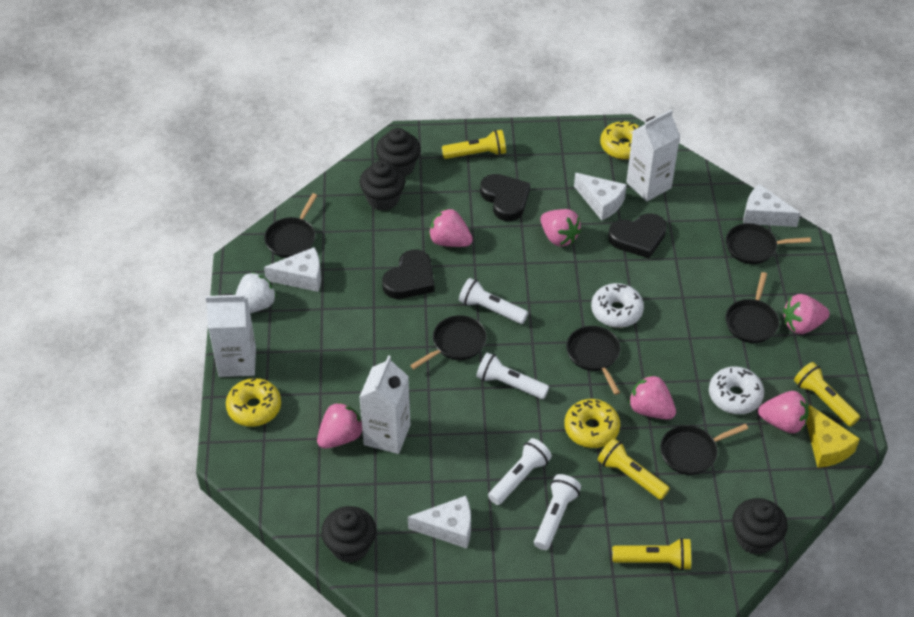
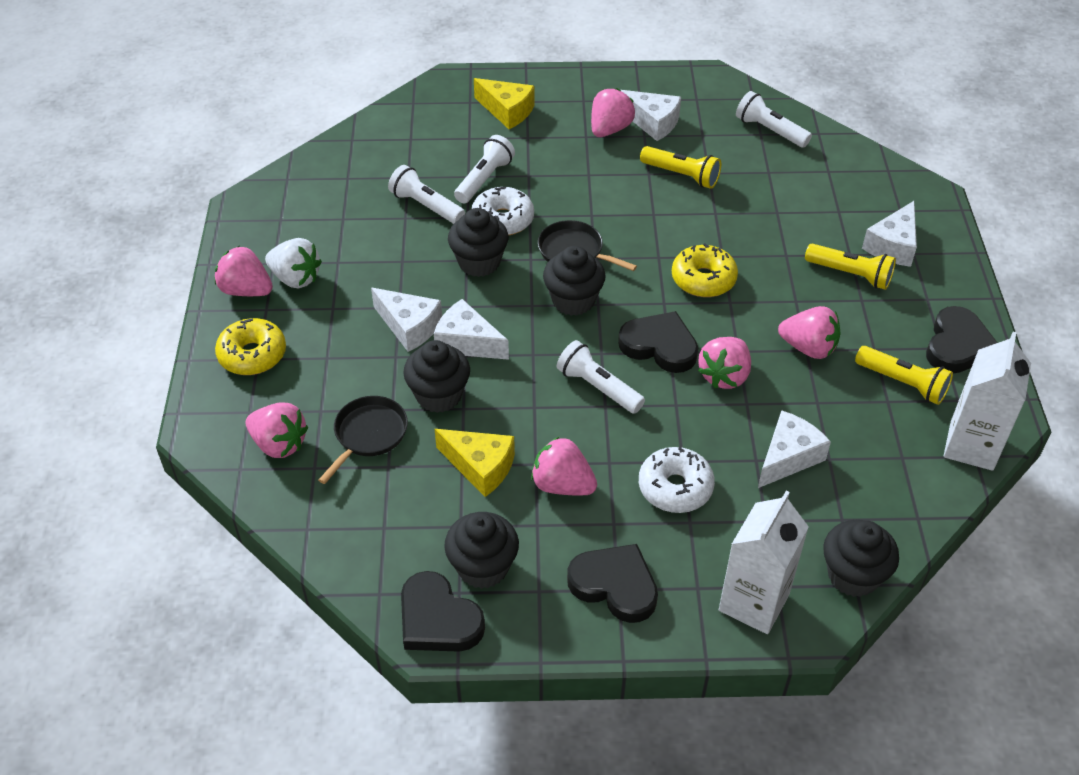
black cupcake: [321,506,376,563] [359,160,405,211] [376,128,421,176] [732,498,788,555] = 4 -> [403,340,470,413] [444,512,519,589] [448,208,508,277] [543,246,606,316] [823,520,899,597] = 5
black heart: [382,249,435,299] [480,174,530,221] [608,213,667,258] = 3 -> [401,571,485,652] [567,544,658,623] [618,311,698,373] [926,306,997,373] = 4
black pan: [264,193,317,258] [410,315,487,369] [566,326,620,395] [660,424,748,475] [725,272,779,343] [726,223,811,264] = 6 -> [318,396,408,484] [538,220,637,271] = 2
white carton: [206,294,256,377] [359,355,410,454] [626,109,680,201] = 3 -> [719,491,809,634] [944,332,1031,471] = 2
white cheese: [264,247,321,292] [408,496,471,549] [574,173,627,220] [743,184,801,227] = 4 -> [371,288,442,352] [434,299,509,360] [621,90,681,141] [758,410,831,488] [862,201,917,267] = 5
yellow cheese: [806,405,860,468] = 1 -> [435,429,515,497] [474,78,535,129] = 2
yellow donut: [226,378,281,427] [564,399,620,448] [600,120,641,160] = 3 -> [215,318,286,375] [672,243,738,297] = 2
yellow flashlight: [442,130,506,159] [598,438,670,500] [612,538,691,570] [794,362,860,426] = 4 -> [640,146,721,189] [805,243,896,290] [855,346,953,405] = 3

